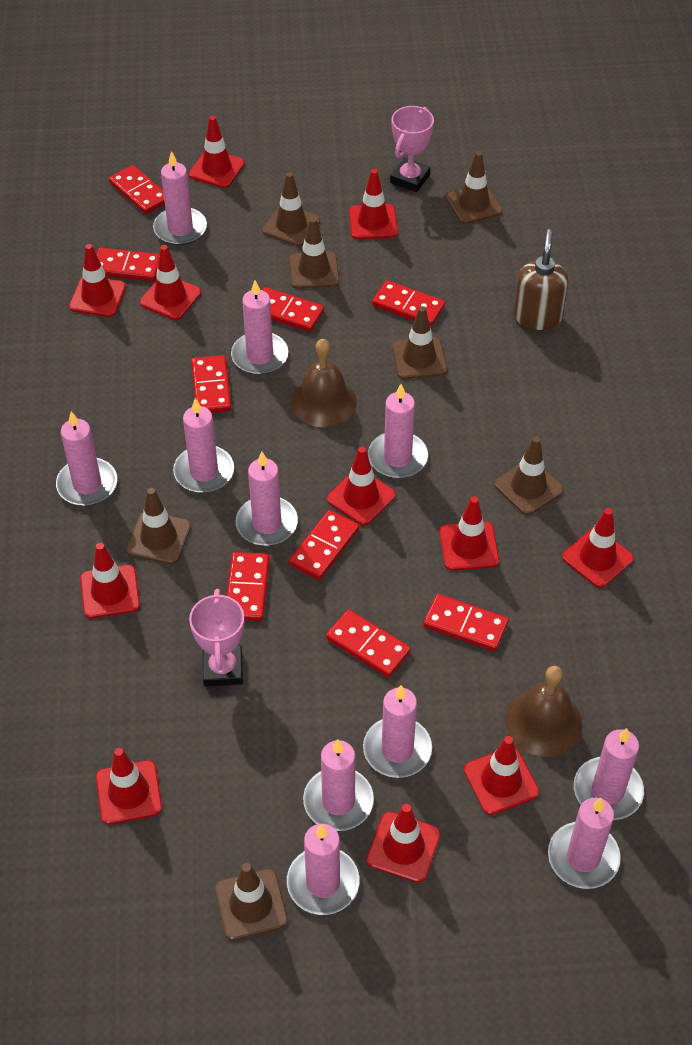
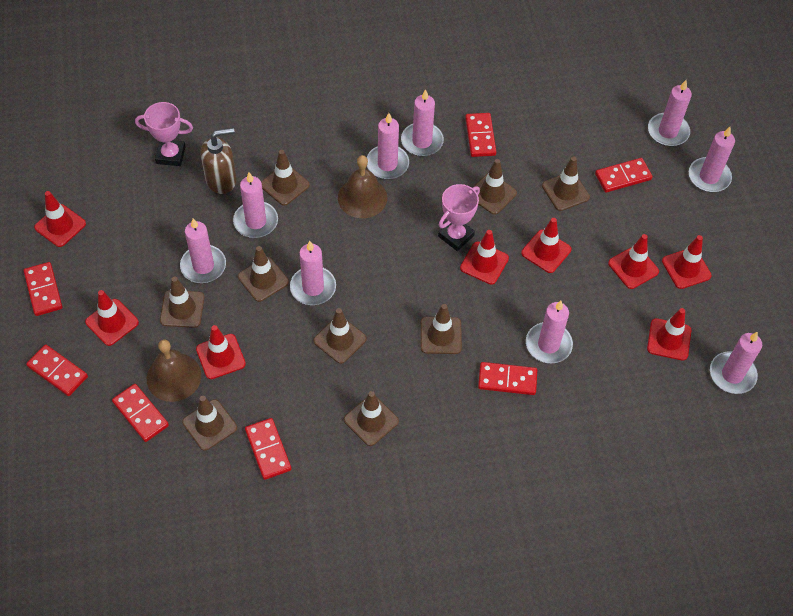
brown traffic cone: [126,488,191,564] [215,863,288,940] [262,172,320,246] [289,217,339,289] [392,306,447,379] [446,151,503,224] [494,436,563,515] = 7 -> [160,276,205,328] [182,396,237,451] [238,246,289,302] [261,150,310,206] [313,308,367,364] [344,391,399,446] [421,304,462,354] [474,159,517,215] [542,157,590,211] = 9
pink candle: [56,411,117,506] [153,151,207,245] [173,398,234,493] [231,281,289,375] [235,452,298,546] [287,824,360,915] [303,739,374,831] [363,685,432,778] [368,384,428,478] [548,798,621,889] [574,728,644,820] = 11 -> [180,218,226,283] [233,172,278,238] [290,241,336,305] [367,113,409,179] [401,89,444,156] [526,301,573,364] [648,80,692,146] [689,127,735,192] [710,332,762,394] = 9
red domino: [96,248,160,281] [109,165,165,214] [192,355,231,413] [227,552,270,621] [263,287,324,332] [289,510,359,580] [326,609,411,678] [372,280,445,327] [423,594,509,652] = 9 -> [24,262,63,316] [26,345,88,396] [112,384,169,442] [245,418,291,480] [465,113,496,157] [478,362,537,395] [595,158,652,193] = 7
red traffic cone: [69,244,126,317] [80,543,140,618] [96,748,162,825] [140,245,201,320] [189,116,245,188] [327,447,396,525] [349,169,398,239] [367,804,441,883] [439,496,499,571] [464,736,539,815] [562,508,634,588] = 11 -> [34,191,86,247] [85,290,139,346] [196,325,246,379] [460,230,509,285] [521,218,571,273] [608,234,659,289] [647,308,691,361] [662,235,712,289] = 8

